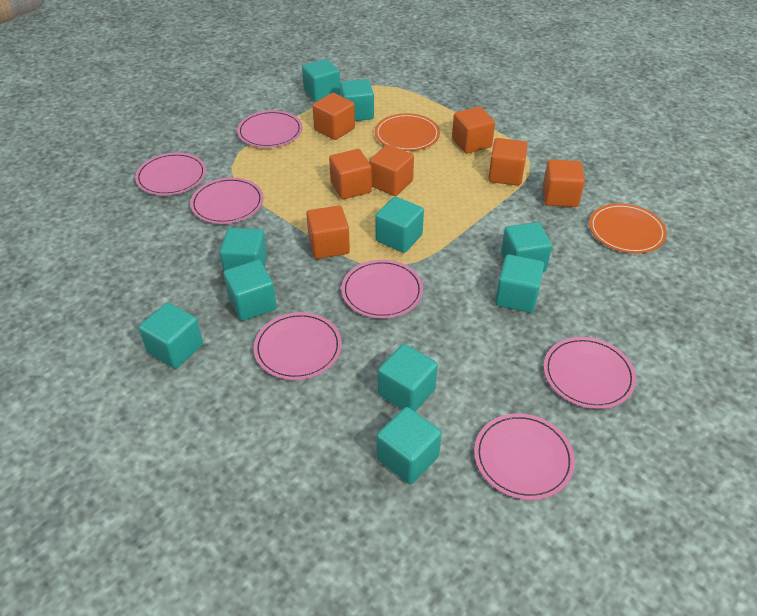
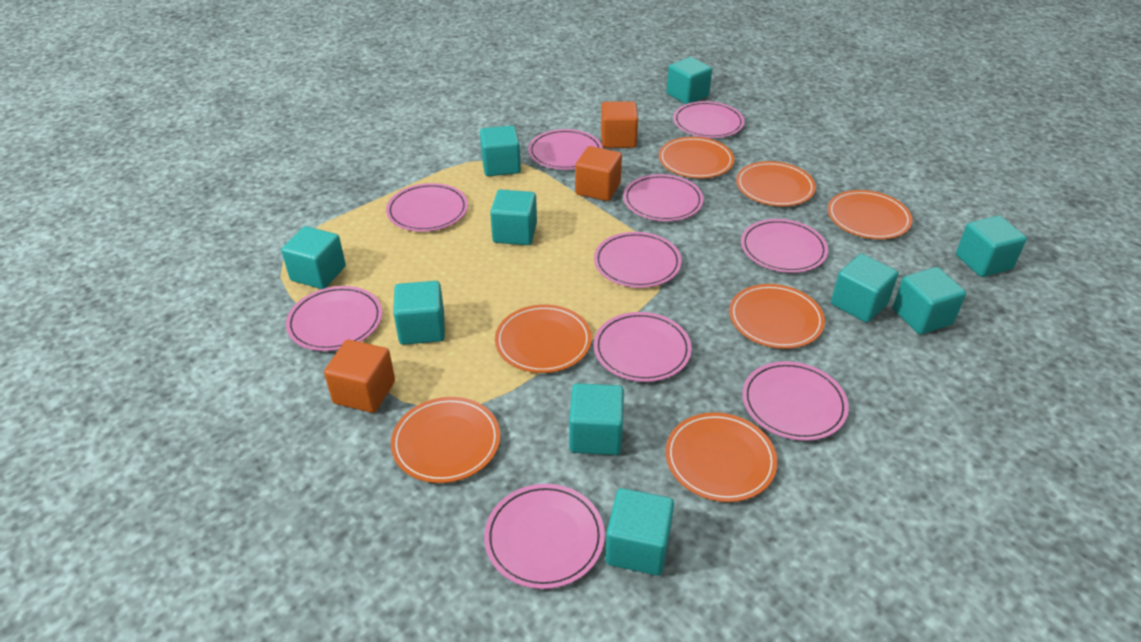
orange cube: [306,205,350,259] [313,93,355,140] [329,149,372,199] [369,144,414,196] [452,107,495,154] [488,138,528,186] [543,159,585,207] = 7 -> [324,340,395,413] [575,146,622,201] [601,101,638,148] = 3
orange plate: [375,113,440,151] [589,203,667,254] = 2 -> [391,397,500,483] [495,305,592,373] [659,137,735,178] [665,412,778,502] [729,284,825,349] [736,161,816,206] [827,190,913,239] = 7
pink plate: [135,153,206,195] [190,178,264,224] [237,110,302,148] [254,312,342,380] [341,260,423,319] [474,413,575,500] [544,337,636,409] = 7 -> [286,286,382,351] [386,183,468,232] [484,484,605,589] [528,129,602,170] [594,232,682,288] [594,312,692,382] [623,174,704,221] [673,101,745,138] [741,219,828,273] [742,361,849,441] = 10

